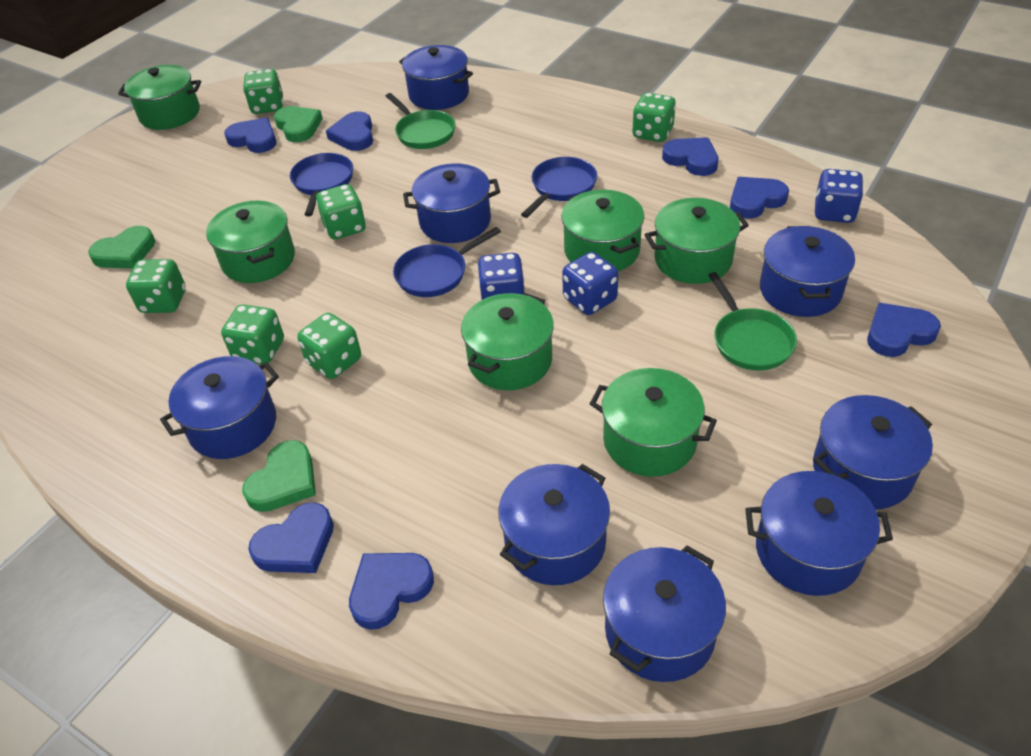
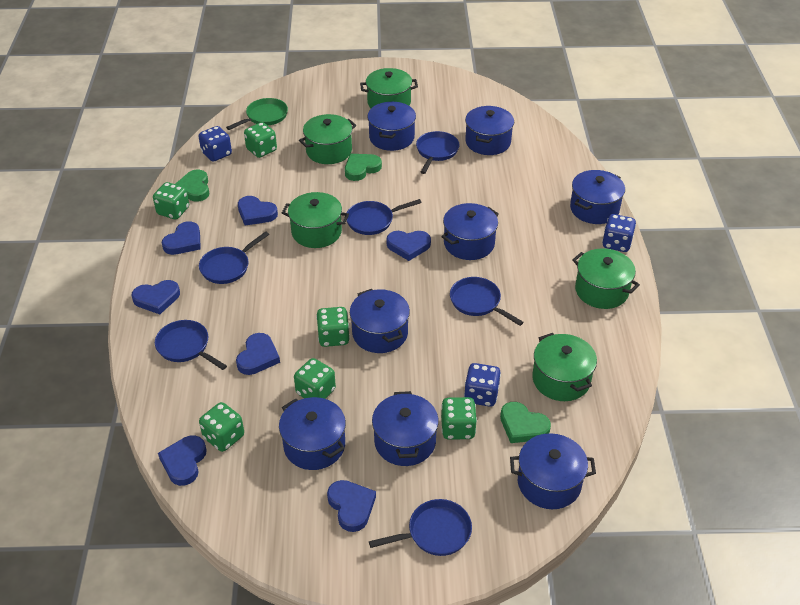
blue pan: [290,153,353,216] [393,227,501,297] [521,157,597,218] = 3 -> [155,320,227,370] [199,231,269,284] [347,199,422,235] [369,499,472,556] [416,131,459,174] [450,277,524,326] = 6
green pan: [386,93,456,149] [708,272,797,371] = 2 -> [226,98,288,130] = 1
green pot: [118,65,201,130] [206,201,295,283] [461,293,554,390] [561,190,644,271] [590,368,717,477] [645,198,749,284] = 6 -> [282,192,349,248] [299,114,356,164] [360,68,418,108] [532,333,597,401] [572,248,640,309] = 5

